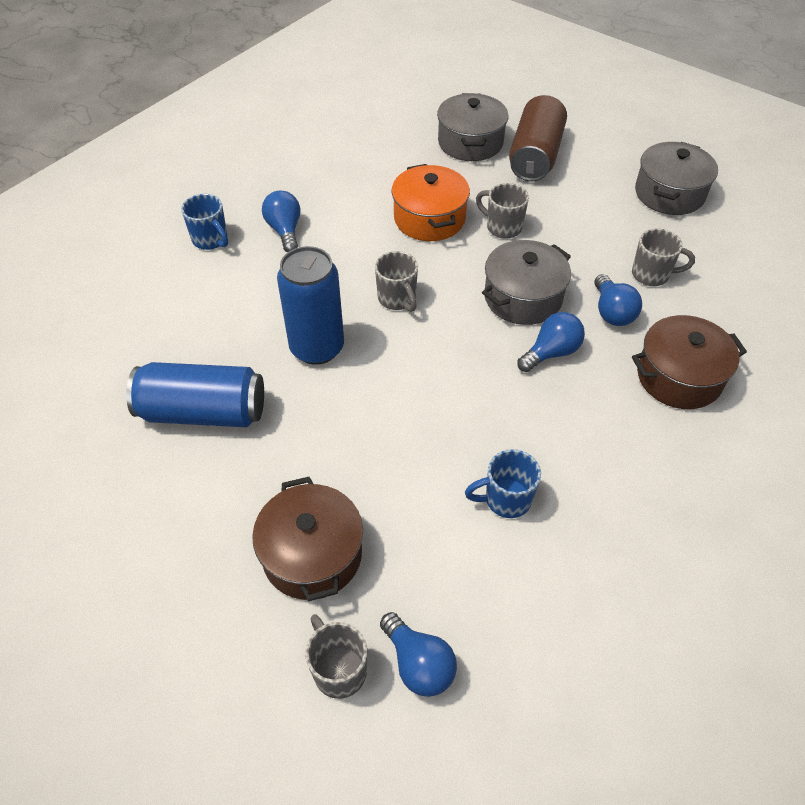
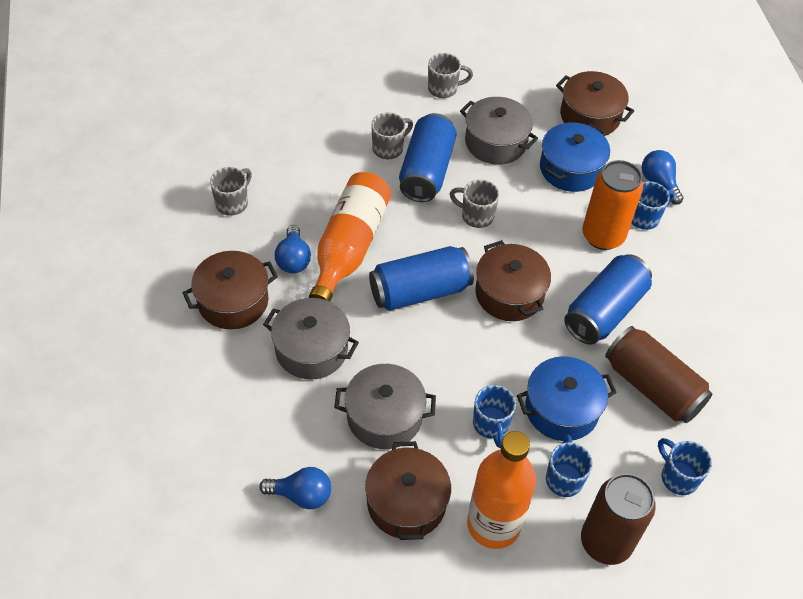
blue can: [126,362,264,427] [277,246,344,365] = 2 -> [369,246,474,311] [399,113,457,202] [564,254,652,345] = 3
blue light bulb: [262,191,300,252] [380,612,457,697] [517,312,585,372] [594,274,642,326] = 4 -> [259,467,331,509] [275,225,311,273] [642,150,684,205] = 3
blue mug: [181,194,228,250] [465,449,541,518] = 2 -> [473,385,516,448] [546,435,593,497] [632,181,675,230] [658,438,712,495] = 4
blue pot: none = 0 -> [517,356,617,441] [540,122,610,192] = 2
brown can: [509,95,567,182] = 1 -> [581,473,656,565] [605,326,712,423] = 2
brown pot: [252,477,363,601] [632,315,747,409] = 2 -> [182,251,278,330] [365,441,451,540] [475,240,551,321] [556,71,634,136] = 4
orange bottle: none = 0 -> [309,172,391,302] [467,431,536,549] = 2
orange can: none = 0 -> [582,160,643,250] = 1
orange pot: [392,164,470,241] = 1 -> none = 0

